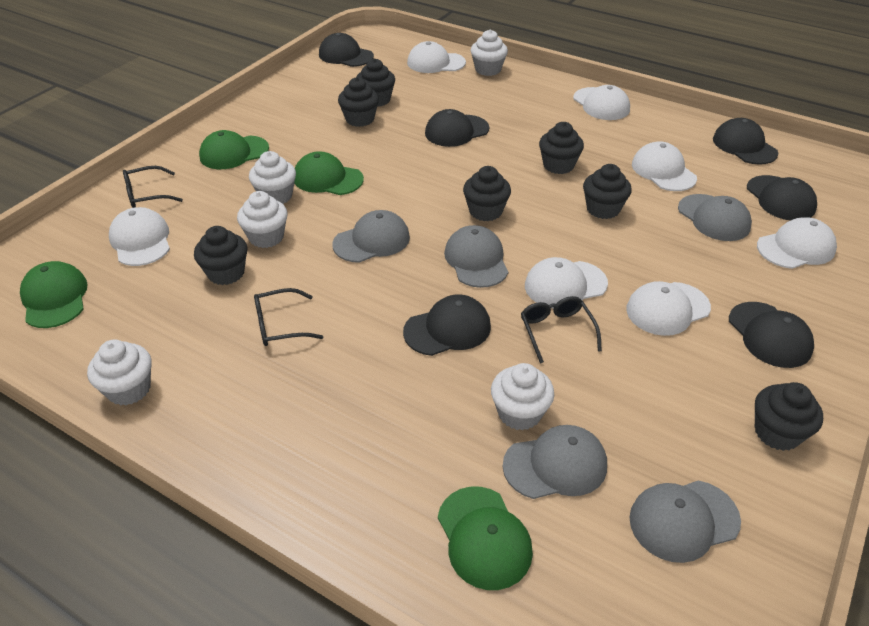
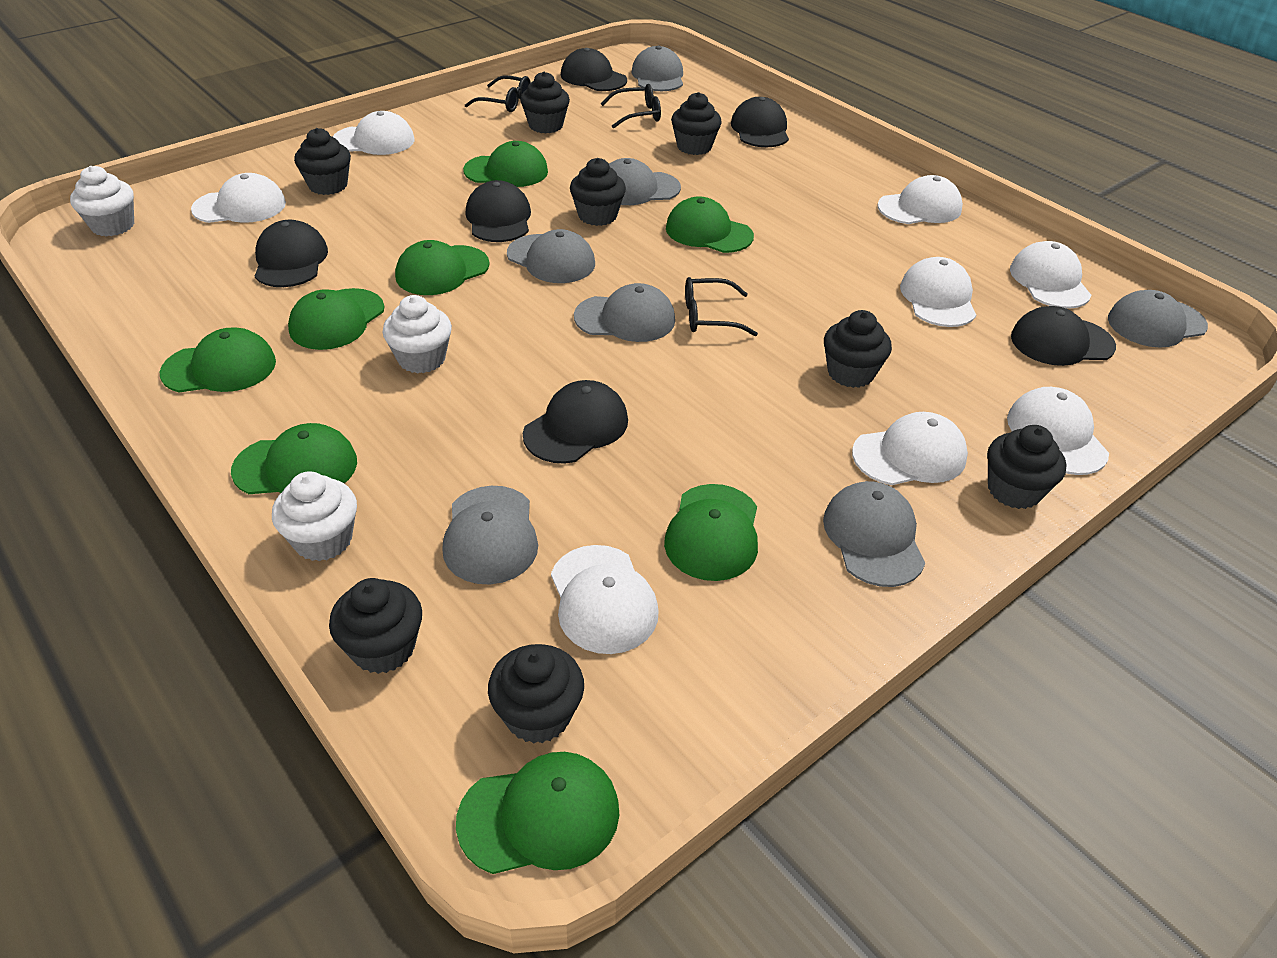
black cupcake: [194,226,247,285] [338,77,379,127] [357,58,395,107] [463,166,511,221] [539,122,584,174] [583,164,631,219] [755,382,823,451] = 7 -> [294,128,351,195] [329,578,422,674] [488,644,584,744] [520,72,570,134] [570,158,626,226] [671,92,722,155] [824,310,892,388] [987,425,1067,509] = 8
green cap: [20,261,88,328] [199,130,269,169] [294,151,364,195] [438,487,533,590] = 4 -> [159,328,276,393] [231,423,357,494] [288,288,384,350] [395,240,490,295] [456,752,619,874] [463,141,548,187] [664,484,758,581] [666,196,754,253] = 8
grey cap: [332,210,410,263] [444,225,508,288] [503,425,607,499] [630,481,741,563] [678,194,752,241] = 5 -> [442,486,538,584] [507,229,595,283] [574,283,675,342] [609,158,681,205] [631,46,683,91] [823,481,925,587] [1108,290,1208,348] = 7
white cap: [109,207,170,266] [407,41,466,73] [525,257,608,308] [573,85,630,120] [626,281,711,336] [632,141,697,191] [757,217,837,269] = 7 -> [191,173,286,223] [333,111,415,155] [551,545,659,654] [852,412,968,485] [877,175,963,224] [900,257,976,327] [1007,387,1109,475] [1010,241,1091,309] = 8
white cupcake: [87,340,152,406] [237,191,288,248] [249,151,296,204] [470,30,508,76] [491,363,554,431] = 5 -> [70,166,134,236] [272,472,357,561] [383,295,452,374] = 3

